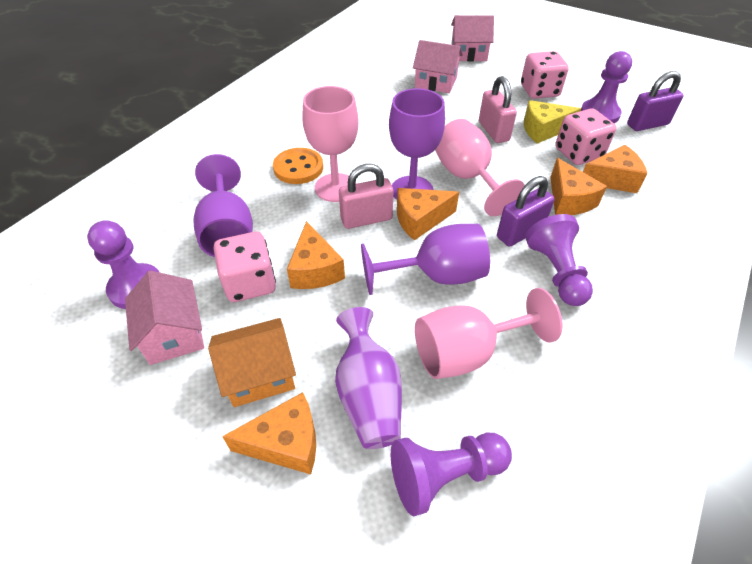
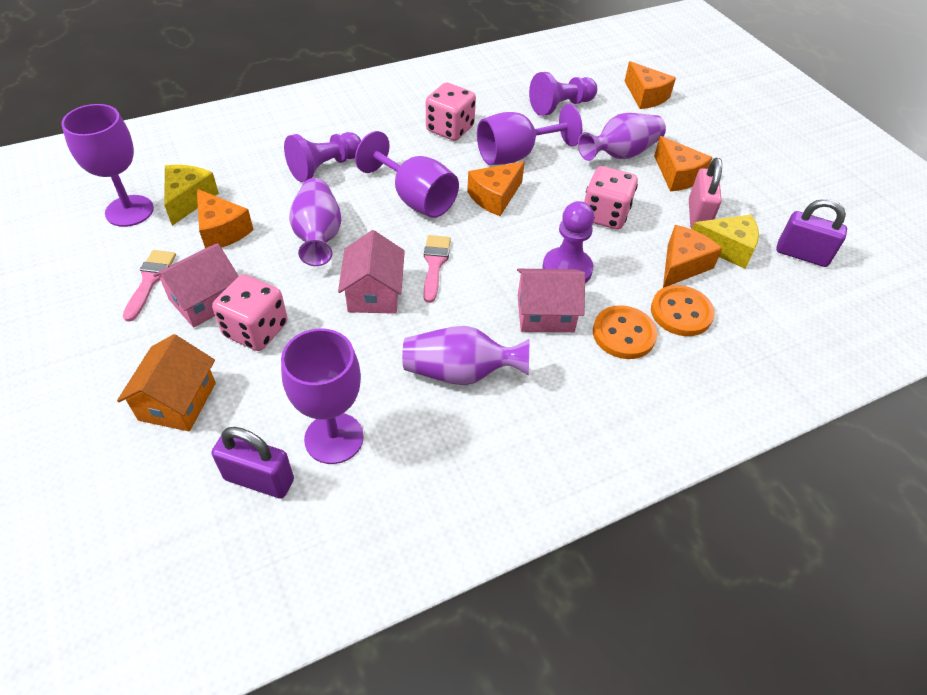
orange button: [273,148,323,184] = 1 -> [593,305,657,359] [651,285,715,336] = 2
pink brush: none = 0 -> [123,250,176,322] [423,235,451,303] = 2
pink goblet: [302,86,358,202] [415,288,563,379] [435,119,525,216] = 3 -> none = 0
pink padlock: [339,164,393,229] [479,76,517,143] = 2 -> [689,158,722,229] = 1
purple goblet: [193,154,253,257] [361,224,490,295] [389,88,445,200] = 3 -> [61,104,154,227] [281,328,364,464] [355,131,459,218] [477,104,582,165] = 4
purple pawn: [87,220,159,309] [391,433,512,516] [525,214,593,306] [581,51,632,123] = 4 -> [284,132,361,182] [529,72,597,116] [542,201,594,283] = 3
purple vase: [335,307,402,449] = 1 -> [289,178,341,266] [402,326,530,385] [578,113,666,161] = 3
yellow cheese: [524,100,581,143] = 1 -> [164,165,219,226] [692,214,759,269] = 2

